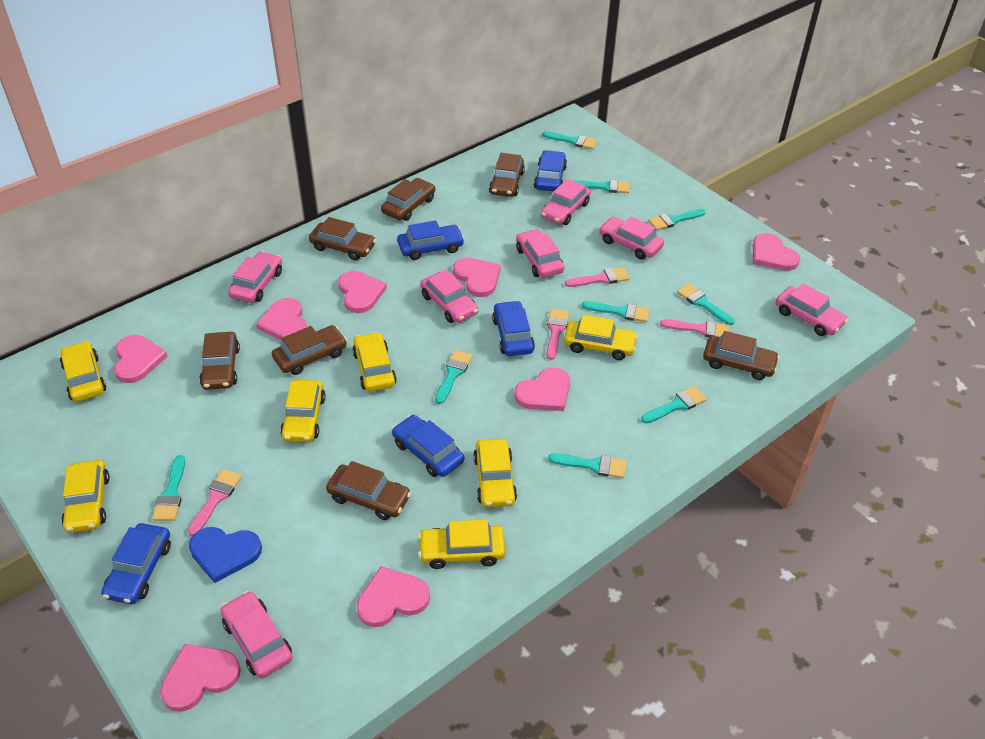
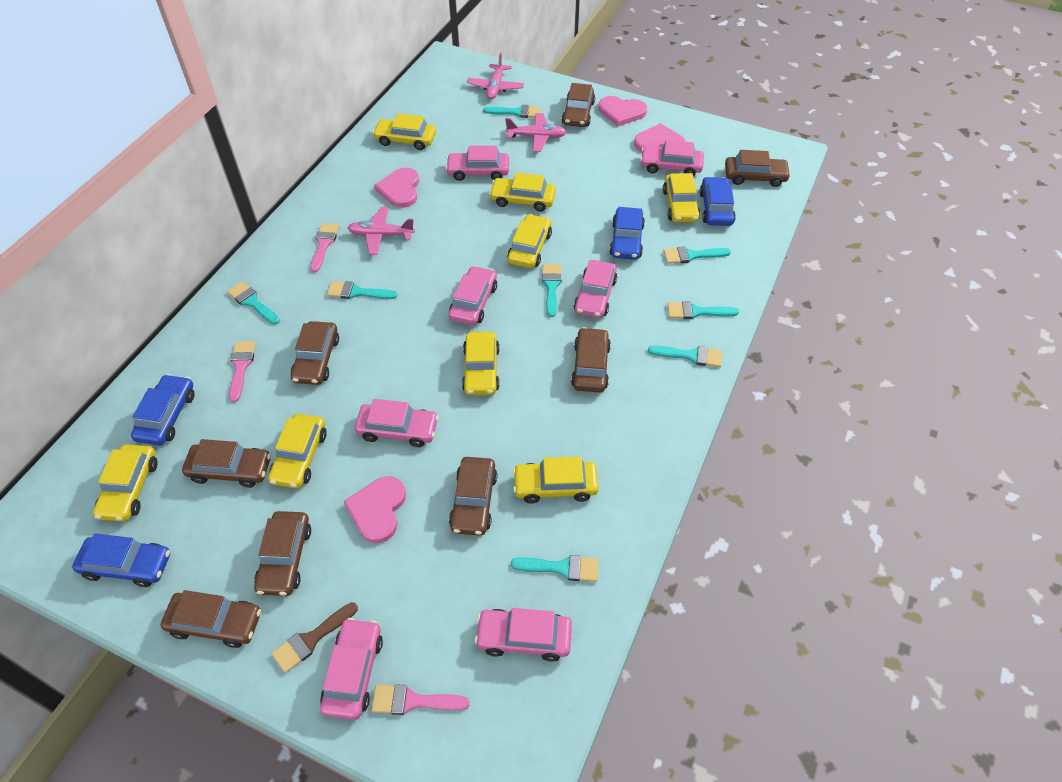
blue car: [101,523,171,604] [392,415,464,477] [397,220,465,260] [492,301,535,356] [534,150,567,192] = 5 -> [72,533,170,587] [131,374,194,445] [609,207,645,260] [699,177,736,226] = 4
blue heart: [189,527,262,583] = 1 -> none = 0
brown brush: none = 0 -> [272,602,358,673] = 1
brown car: [199,332,240,390] [272,325,347,375] [309,217,376,260] [326,461,411,520] [381,178,435,221] [489,153,525,197] [703,331,779,380] = 7 -> [161,590,261,648] [182,439,271,488] [254,511,311,596] [291,321,339,385] [449,457,497,536] [562,83,595,127] [571,327,611,393] [725,150,791,187] = 8
pink brush: [188,469,242,536] [546,309,569,360] [565,267,630,287] [660,319,729,337] = 4 -> [229,341,256,402] [310,223,339,273] [371,684,470,715] = 3
pink heart: [114,335,168,383] [160,644,241,712] [256,298,307,341] [338,271,387,313] [356,566,430,627] [453,258,501,297] [514,368,570,411] [753,233,800,271] = 8 -> [344,476,406,543] [374,167,419,208] [598,96,647,126] [634,123,685,152] = 4
pink plane: none = 0 -> [348,207,415,255] [467,53,524,99] [505,113,566,152] = 3
turquoise brush: [152,455,185,521] [435,350,473,404] [542,131,597,149] [548,453,627,478] [574,179,629,193] [582,301,650,322] [641,386,707,423] [648,209,706,230] [677,284,735,325] = 9 -> [227,281,280,325] [327,281,397,299] [483,105,541,118] [511,555,599,582] [542,264,562,317] [648,345,722,367] [663,246,731,264] [667,301,739,319] = 8
yellow car: [60,341,106,402] [62,460,110,533] [280,380,326,442] [352,332,397,392] [418,520,505,569] [473,439,517,507] [564,315,638,360] = 7 -> [93,444,158,522] [268,414,327,488] [373,113,436,150] [462,332,500,395] [489,172,556,212] [507,214,552,268] [513,456,599,503] [663,173,700,223] = 8

